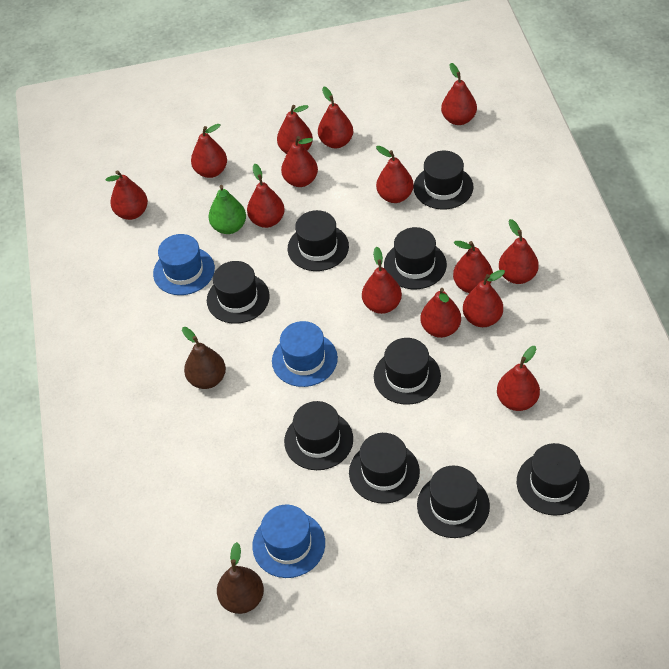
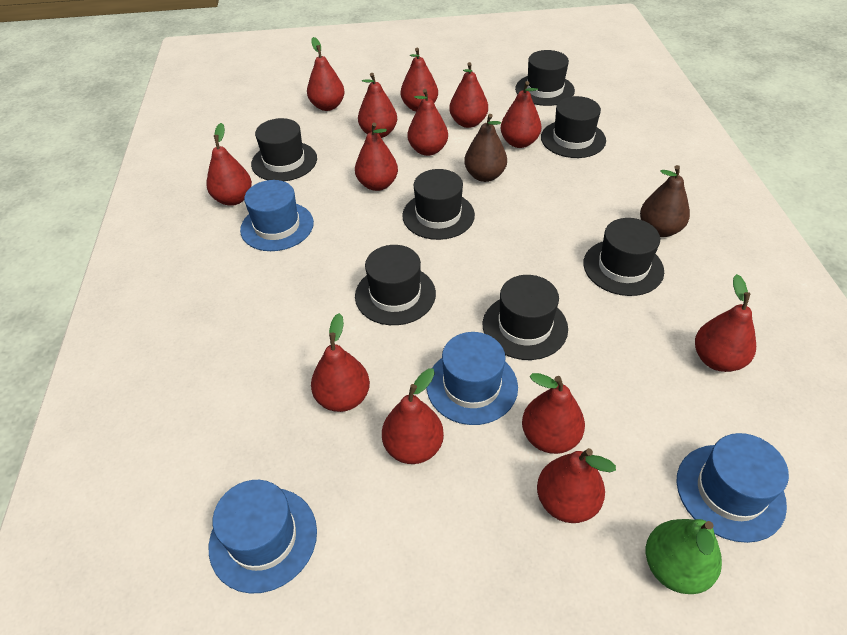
black hat: [207,261,270,324] [284,401,353,470] [288,210,349,271] [349,433,420,504] [374,338,441,405] [384,227,447,289] [414,151,473,210] [417,466,490,538] [517,443,589,516] = 9 -> [251,118,317,181] [355,245,436,325] [402,169,475,240] [483,275,568,360] [515,50,575,106] [541,96,606,158] [583,218,664,296] = 7
blue hat: [153,234,215,295] [252,504,325,578] [272,321,338,387] = 3 -> [209,480,317,594] [240,180,314,251] [427,332,518,425] [676,433,789,543] = 4
red pear: [105,170,148,220] [191,124,227,178] [247,164,285,228] [277,105,313,154] [281,136,318,187] [318,86,353,148] [362,247,402,314] [376,146,414,203] [421,288,461,338] [441,63,477,125] [453,241,493,293] [463,270,505,327] [497,346,540,411] [499,219,539,284] = 14 -> [206,123,252,206] [307,37,345,111] [311,313,370,412] [355,122,398,191] [358,73,397,138] [382,368,444,464] [401,48,438,112] [407,89,448,156] [449,62,488,128] [500,81,542,148] [522,373,585,454] [537,448,616,523] [695,274,756,372] = 13

